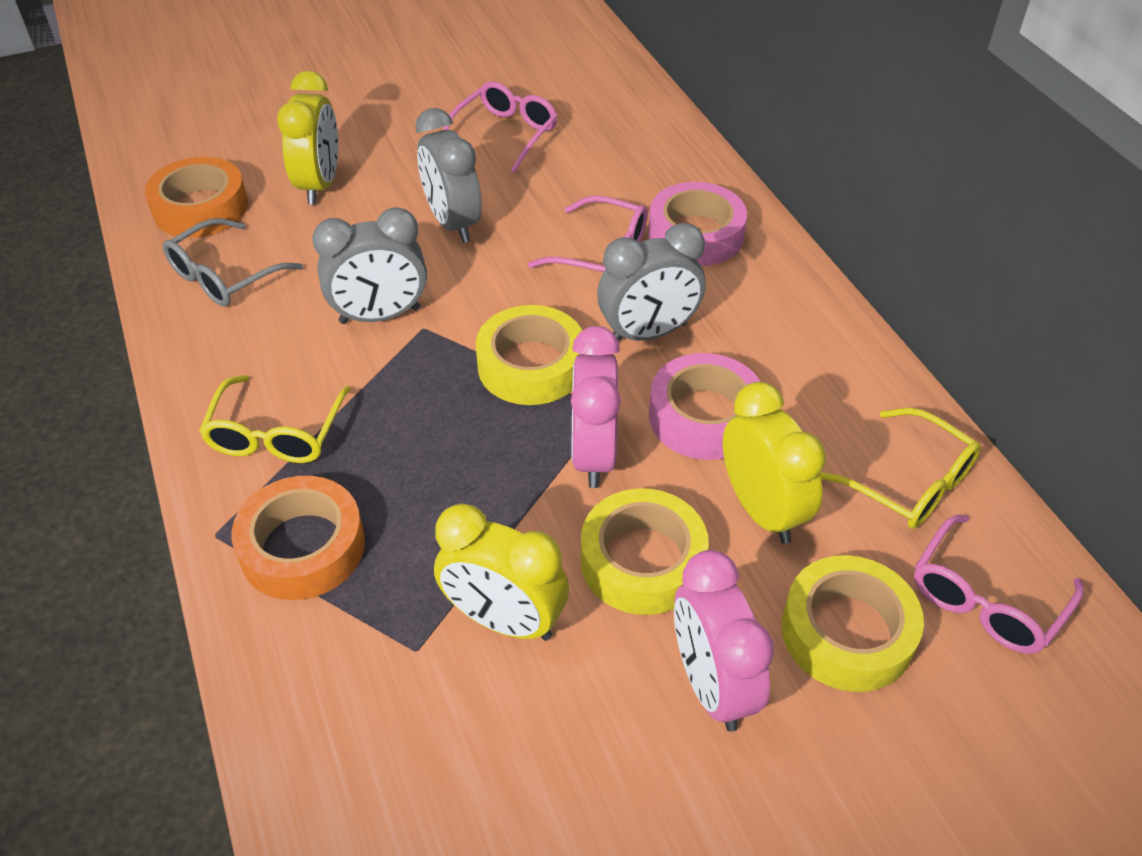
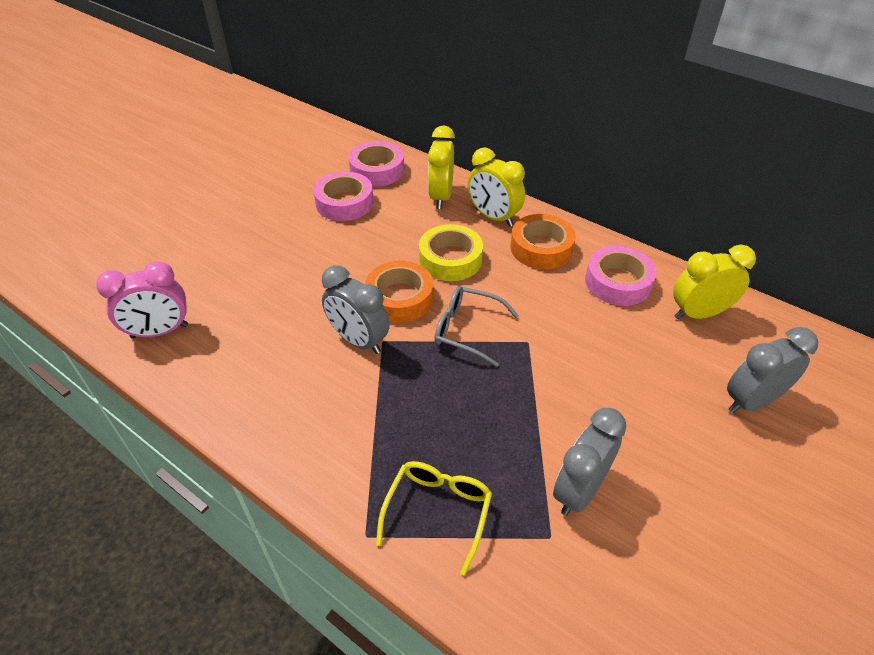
pink clock: [571,326,621,488] [674,550,774,732] = 2 -> [96,261,188,339] = 1
pink glasses: [443,81,558,173] [528,196,648,272] [914,515,1084,654] = 3 -> none = 0
pink tape: [648,182,747,266] [649,353,760,460] = 2 -> [314,172,374,221] [349,141,404,187] [585,246,657,306] = 3
yellow glasses: [199,375,351,463] [820,408,981,529] = 2 -> [376,461,492,575] = 1
yellow tape: [476,305,582,405] [581,488,709,615] [782,555,924,692] = 3 -> [419,224,483,281] = 1

